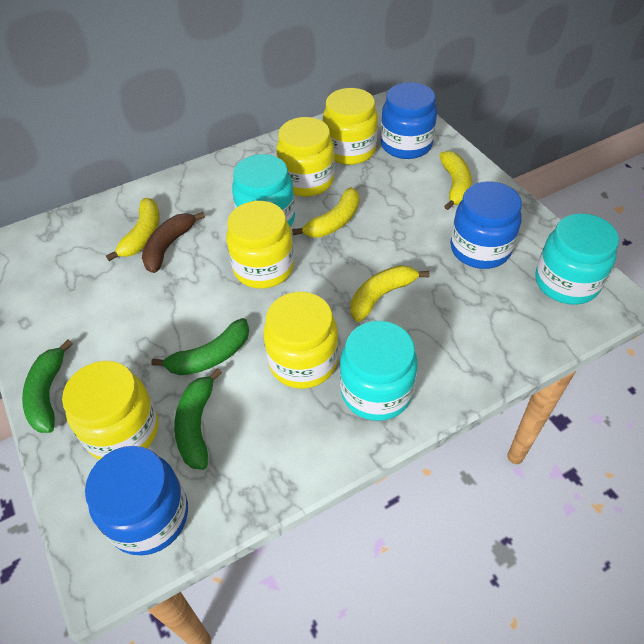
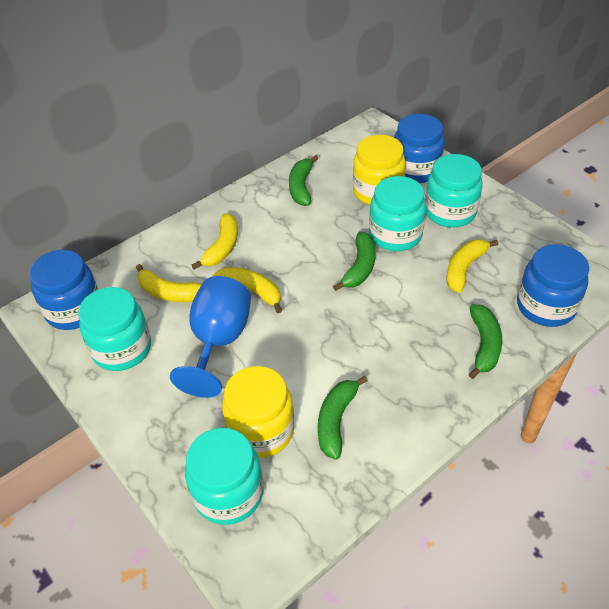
blue goblet: none = 0 -> [170,276,251,398] = 1
brown banana: [142,212,205,273] = 1 -> none = 0
green banana: [22,339,73,433] [151,318,249,375] [174,368,222,470] = 3 -> [289,155,318,206] [318,376,368,460] [333,232,376,291] [469,304,502,379] = 4
turquoise jar: [232,154,295,227] [340,321,418,421] [535,213,619,305] = 3 -> [78,287,151,371] [185,428,264,525] [369,176,426,251] [425,154,482,228] = 4
yellow jar: [62,361,159,460] [226,201,294,289] [263,292,338,389] [276,117,335,197] [323,88,378,165] = 5 -> [222,366,294,458] [353,135,406,205] = 2

